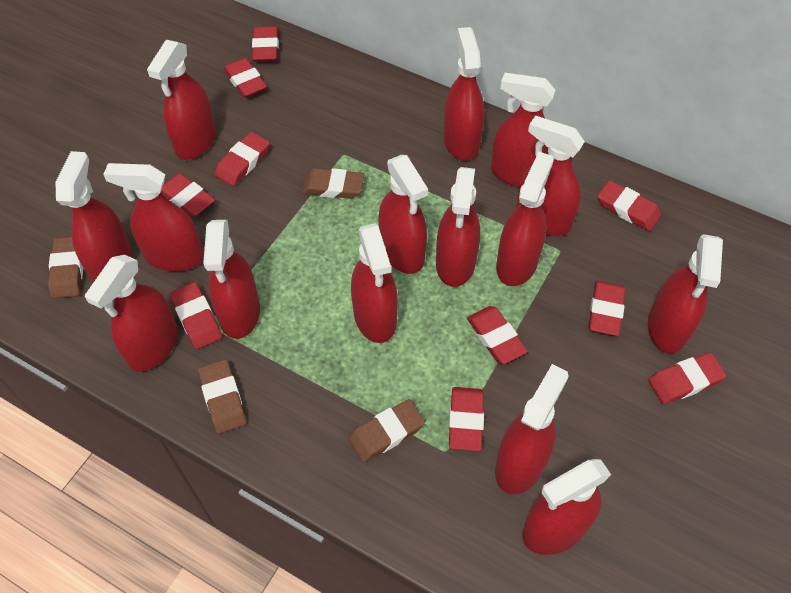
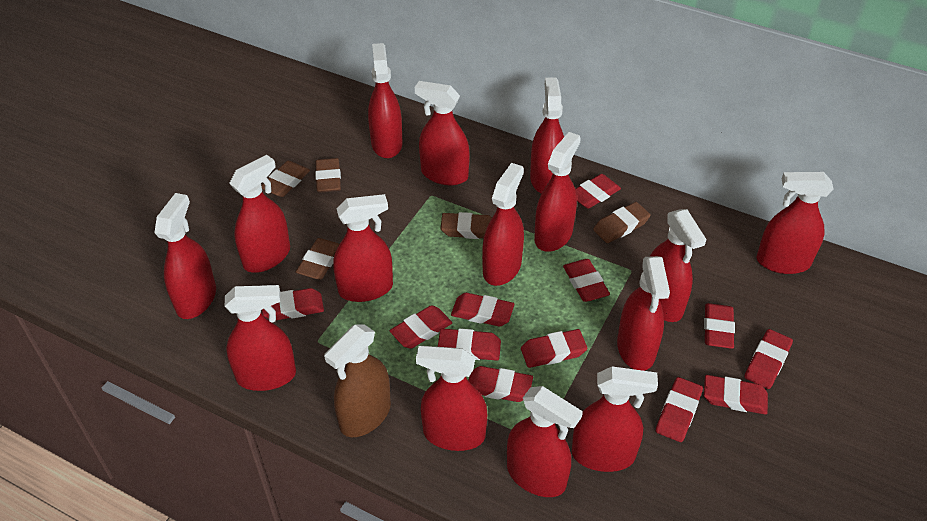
brown eraser: [48,237,83,299] [198,359,247,434] [301,168,364,199] [348,399,425,462] = 4 -> [261,161,310,197] [296,238,339,280] [315,158,341,193] [440,212,492,239] [593,202,651,243] = 5
brown spray bottle: none = 0 -> [324,325,391,437] = 1
red eraser: [161,173,215,217] [170,282,222,349] [215,132,270,186] [223,58,267,98] [252,26,279,61] [449,387,484,451] [467,306,528,364] [589,281,626,336] [597,180,661,231] [648,353,727,404] = 10 -> [262,288,324,320] [389,305,452,349] [438,328,501,361] [451,293,514,326] [468,366,533,402] [521,329,587,368] [563,259,610,302] [575,174,621,209] [656,377,703,442] [704,303,735,349] [704,375,768,415] [744,329,793,389] = 12

